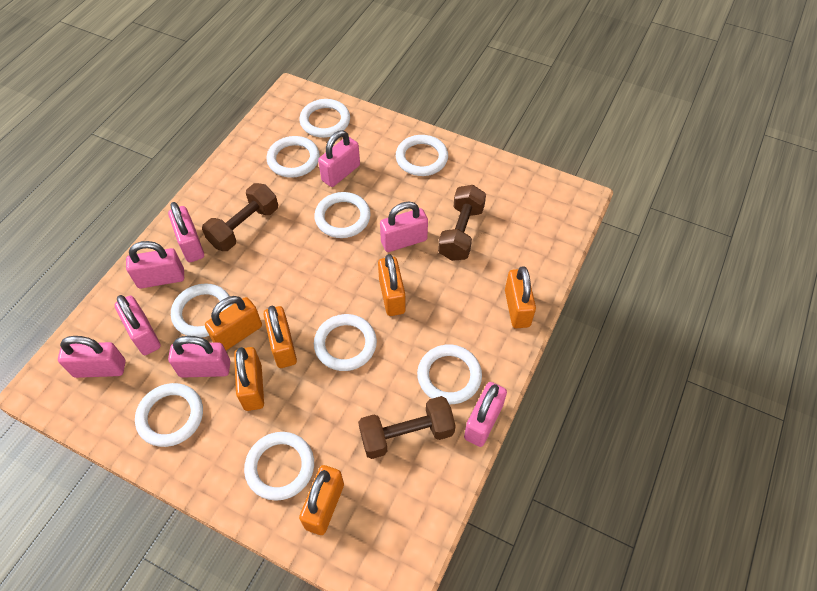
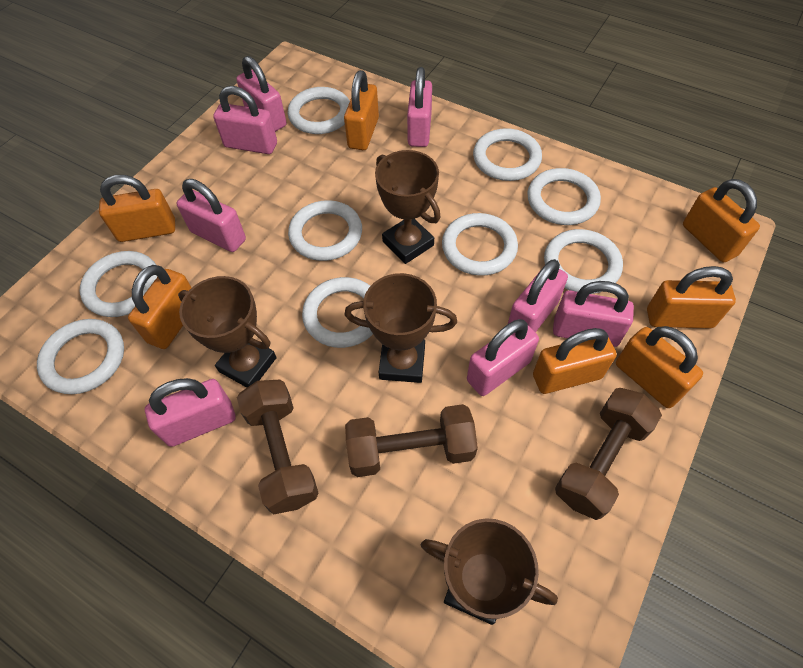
brown trophy: none = 0 -> [178,276,277,387] [345,273,457,383] [375,150,440,264] [421,518,558,625] = 4
orange padlock: [205,296,262,351] [234,347,264,411] [263,306,297,368] [299,465,344,535] [378,254,405,316] [505,266,536,328] = 6 -> [99,175,175,242] [128,265,192,349] [344,70,379,150] [533,328,617,394] [616,326,703,408] [647,266,736,328] [683,179,760,262] = 7

